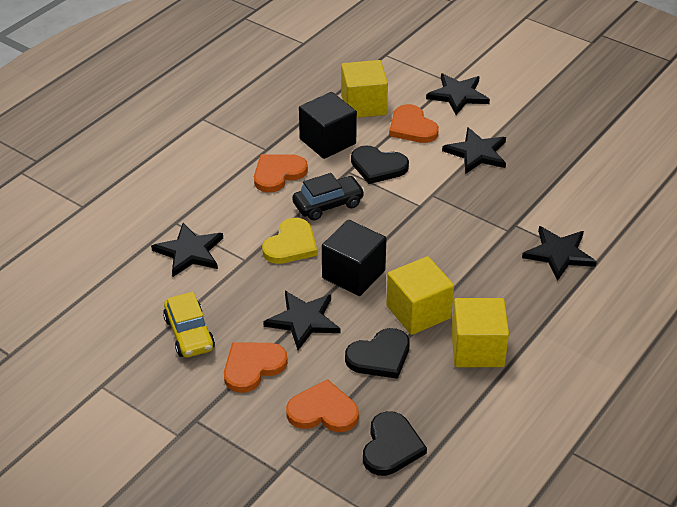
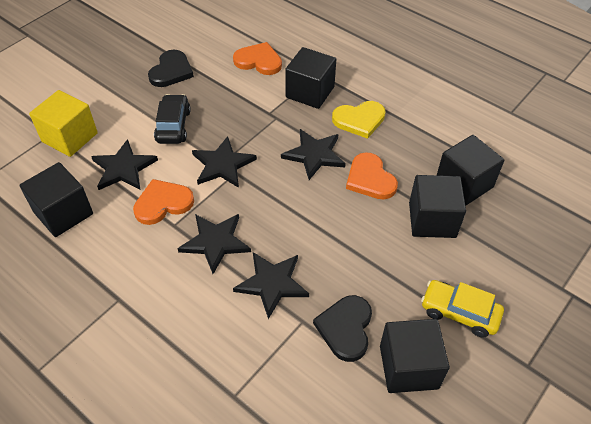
black cube: [299,92,357,159] [322,220,387,296] = 2 -> [19,162,93,237] [285,47,336,109] [380,319,450,393] [409,175,466,238] [437,135,504,206] = 5
black heart: [345,328,410,379] [351,145,409,184] [363,411,427,476] = 3 -> [148,50,194,87] [313,295,372,362] = 2
orange heart: [224,342,288,393] [254,154,308,193] [286,379,359,432] [389,104,439,143] = 4 -> [133,179,194,225] [233,42,282,75] [346,152,398,200] = 3
yellow cube: [341,60,388,118] [386,256,454,335] [451,298,509,367] = 3 -> [29,90,98,157] = 1

